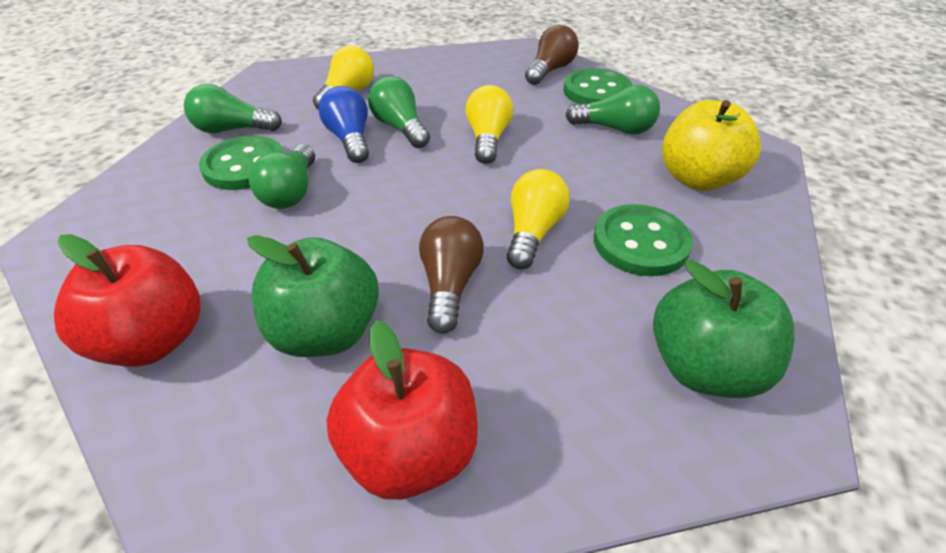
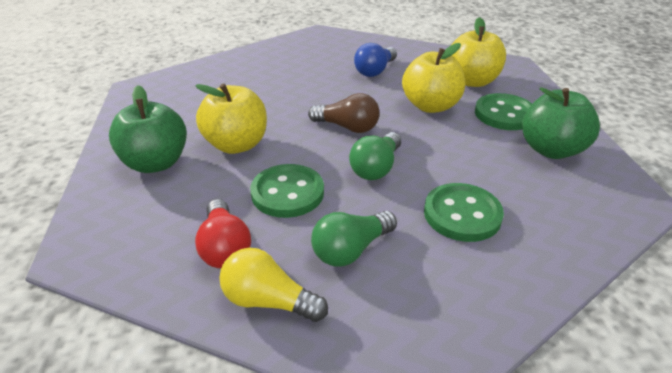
brown light bulb: [419,216,484,333] [525,25,579,85] = 2 -> [308,93,380,133] = 1
green light bulb: [184,84,282,133] [249,144,315,209] [368,76,430,148] [566,85,660,135] = 4 -> [311,211,397,267] [349,132,401,180] = 2
red apple: [54,234,201,367] [326,320,478,500] = 2 -> none = 0
red light bulb: none = 0 -> [195,199,251,268] = 1
yellow apple: [662,100,761,191] = 1 -> [195,84,267,154] [402,43,465,113] [452,17,506,87] = 3
yellow light bulb: [313,46,374,110] [465,85,513,164] [507,169,570,269] = 3 -> [219,248,328,322] = 1

